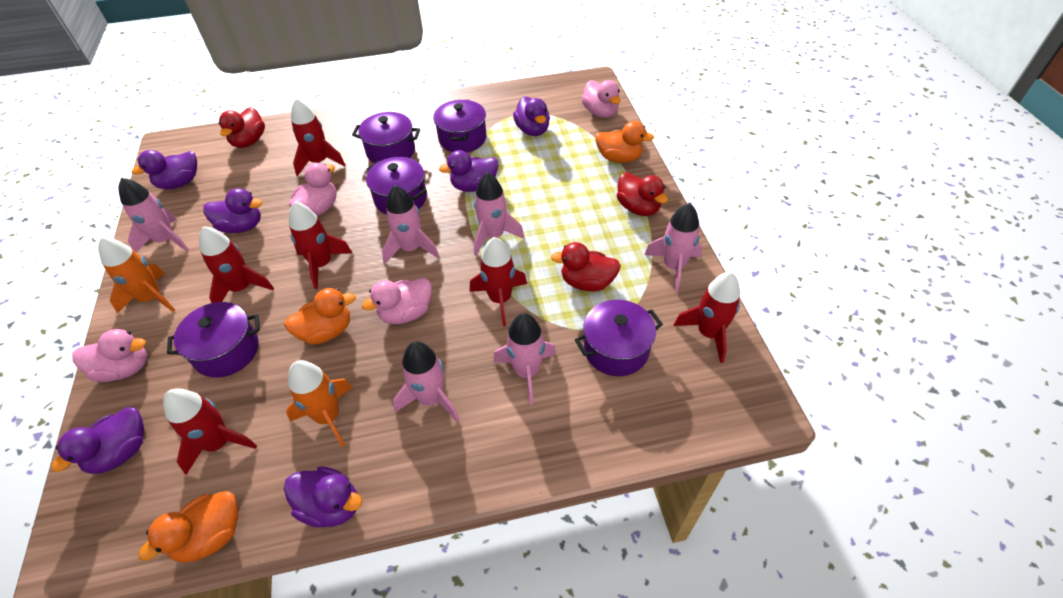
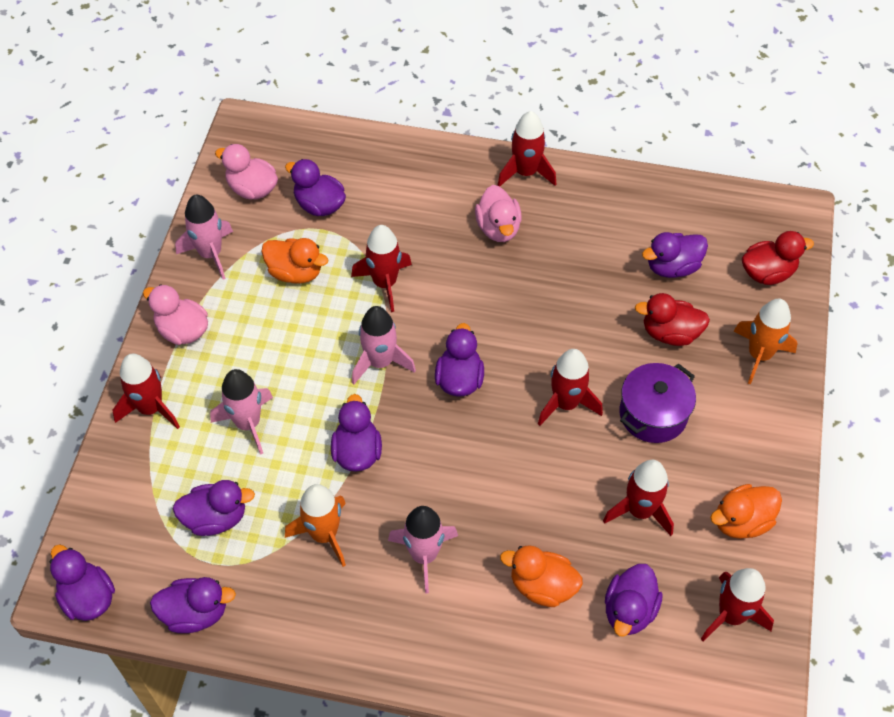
pink duck: [72,329,147,382] [289,163,337,216] [362,278,432,324] [582,80,621,118] = 4 -> [143,284,208,345] [215,144,278,200] [475,185,522,242] = 3
pink rocket: [118,177,189,252] [382,185,439,264] [393,341,459,421] [474,172,524,256] [493,313,556,405] [644,203,703,292] = 6 -> [175,195,233,280] [210,369,273,455] [352,306,416,385] [388,506,458,594] = 4
purple duck: [51,407,144,474] [132,150,197,189] [203,188,262,233] [284,466,363,527] [439,150,499,192] [513,96,550,136] = 6 -> [50,544,115,621] [150,577,236,633] [173,480,255,536] [285,159,346,216] [331,394,382,471] [435,323,484,397] [605,564,663,637] [642,232,708,278] = 8
purple pot: [167,302,260,378] [352,112,420,163] [366,157,427,215] [433,100,487,152] [575,300,663,376] = 5 -> [619,363,696,443] = 1
red duck: [218,107,265,148] [551,242,621,291] [617,172,668,216] = 3 -> [635,293,710,346] [742,231,814,285] = 2

